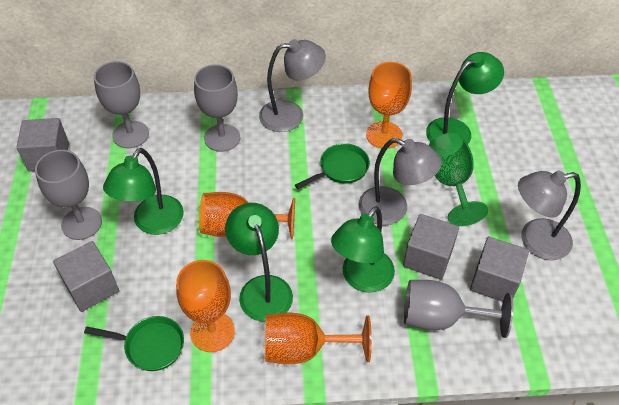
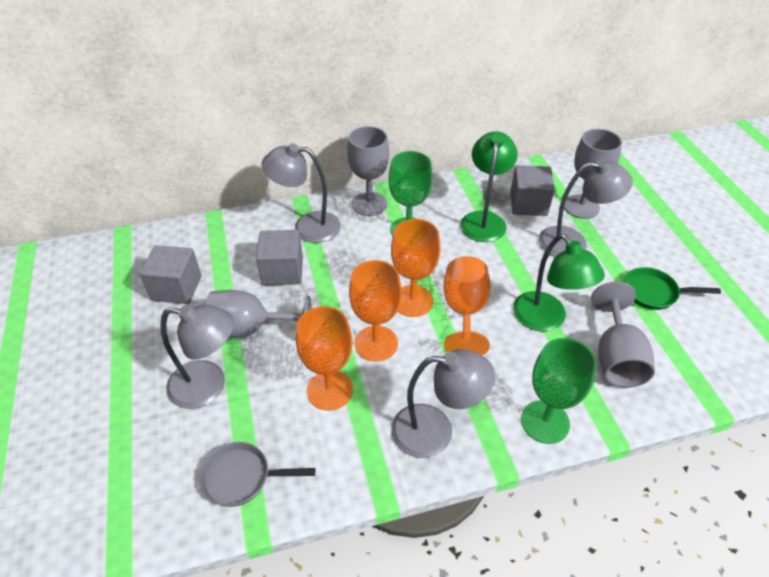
green goblet: [429,133,488,226] = 1 -> [389,151,433,237] [521,338,597,444] = 2
green lamp: [103,148,184,235] [225,203,293,322] [331,206,395,293] [426,52,504,144] = 4 -> [460,131,518,242] [513,234,605,331] = 2
green pan: [84,316,184,371] [295,143,370,189] = 2 -> [624,267,721,310] = 1
grey cube: [17,118,69,172] [53,241,119,312] [403,214,459,280] [470,237,529,302] = 4 -> [140,245,202,304] [256,230,303,286] [510,165,555,216] = 3
grey lamp: [259,39,326,132] [359,138,442,225] [518,170,581,260] = 3 -> [160,304,234,409] [262,143,341,243] [391,349,495,458] [539,159,633,257] = 4
grey pan: none = 0 -> [199,442,315,507] = 1

